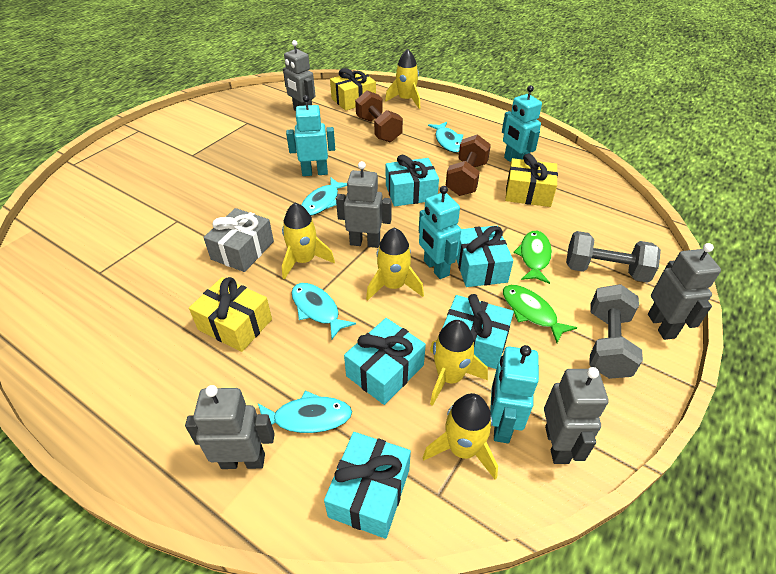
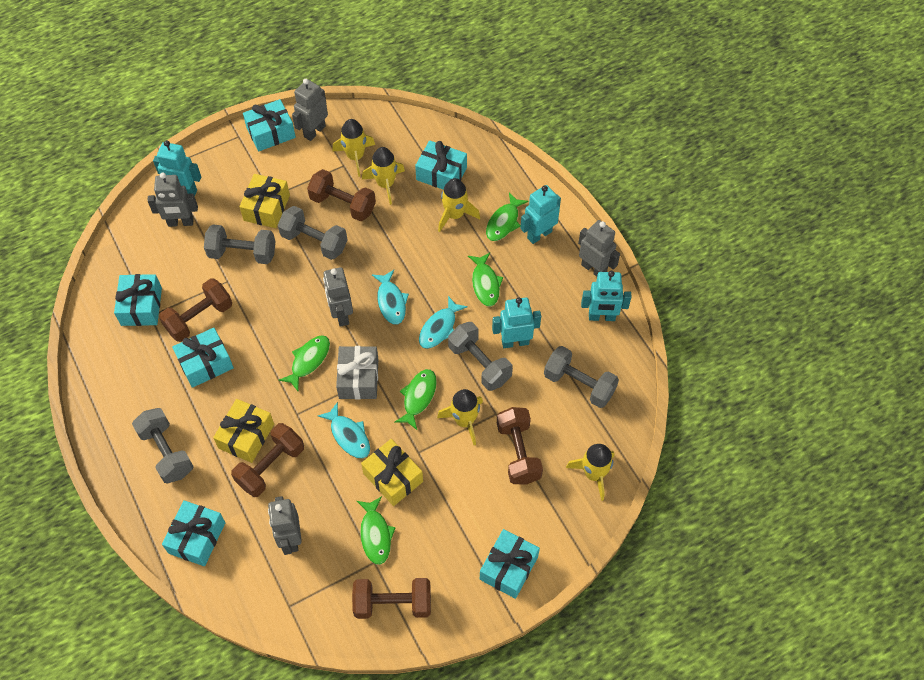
brown dumbbell: [355,90,403,143] [446,134,491,196] = 2 -> [159,278,232,342] [231,423,304,497] [307,169,376,221] [352,578,431,619] [497,407,543,485] = 5
green fish: [503,285,578,343] [513,231,552,284] = 2 -> [279,335,330,391] [357,496,396,565] [395,369,437,430] [468,253,503,307] [486,193,529,241] = 5
grey dumbbell: [566,231,661,283] [589,284,643,379] = 2 -> [132,408,194,484] [204,224,275,264] [278,206,347,260] [448,322,513,391] [544,346,619,408] = 5
turquoise fish: [258,391,352,433] [291,283,356,339] [301,177,347,216] [428,122,463,153] = 4 -> [318,402,370,459] [372,270,409,325] [419,296,468,349] = 3
turquoise gift: [324,432,411,539] [344,318,426,405] [386,155,439,207] [442,294,514,369] [456,226,513,287] = 5 -> [114,274,162,326] [162,500,225,566] [172,328,234,388] [243,99,296,151] [415,140,467,190] [480,529,540,599] = 6

